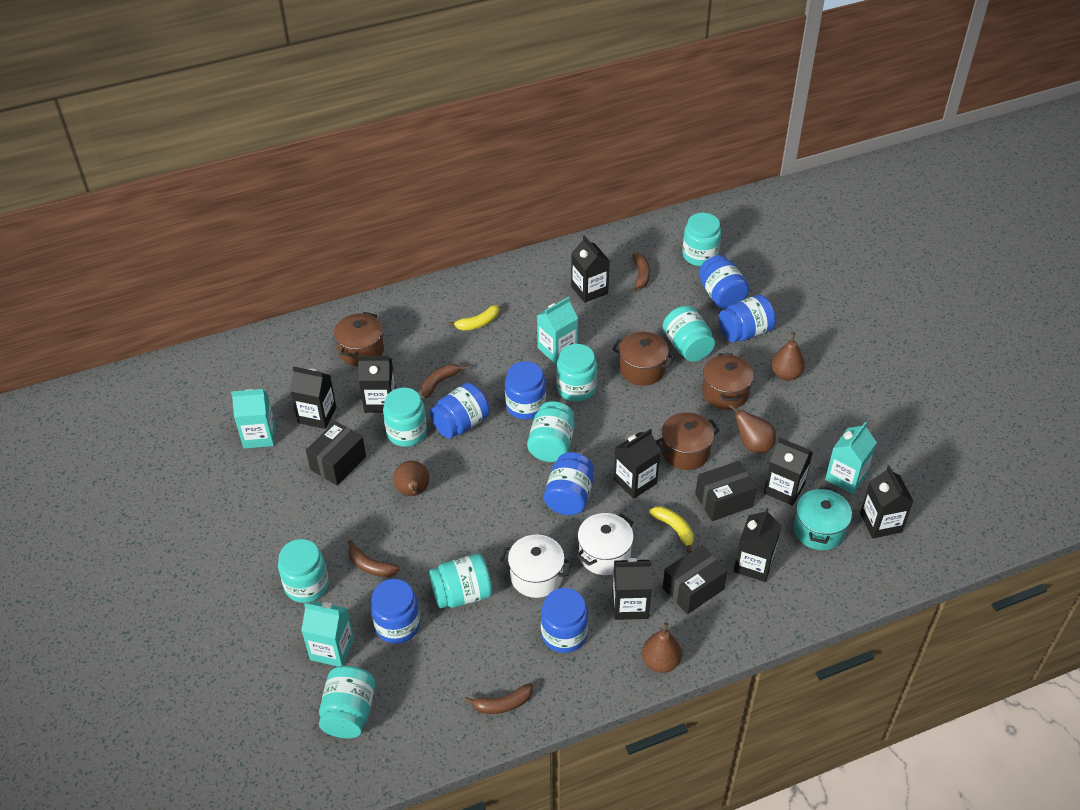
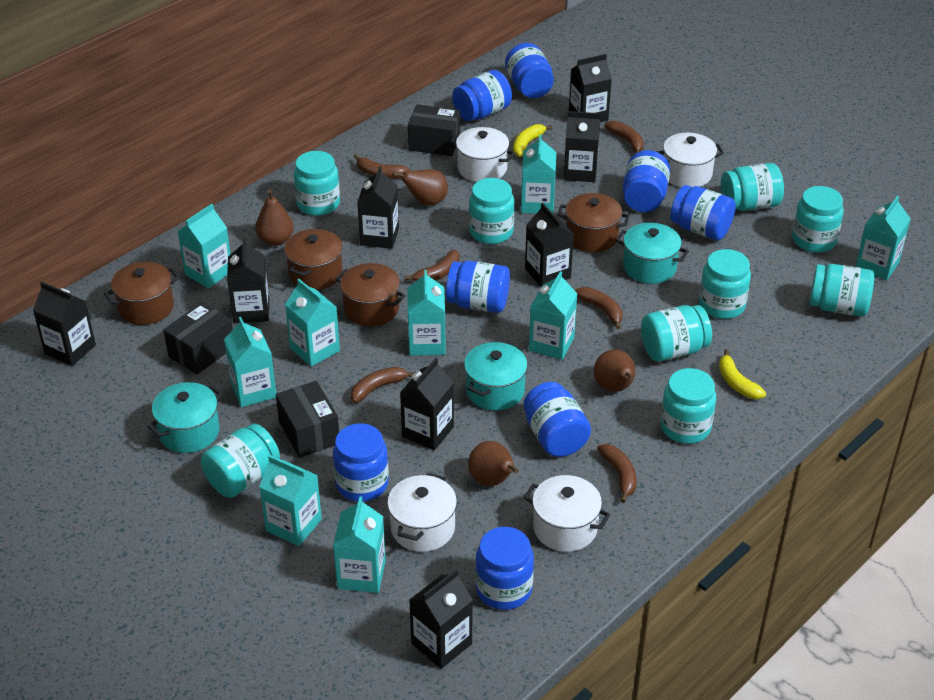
blue jar: [370,579,420,644] [430,383,490,439] [505,361,546,420] [541,588,588,653] [544,452,593,515] [699,255,749,309] [719,295,776,342] = 7 -> [333,423,389,502] [446,261,510,313] [452,70,512,121] [475,527,534,610] [505,43,554,98] [523,382,591,457] [623,150,670,212] [670,185,736,240] = 8
brown banana: [348,540,400,577] [421,364,467,398] [464,683,533,714] [632,253,650,292] = 4 -> [351,367,416,403] [354,154,410,179] [405,250,460,281] [575,287,623,329] [597,444,636,503] [604,121,644,154] = 6
turquoise carton: [231,389,275,449] [301,601,354,666] [537,297,578,364] [825,422,877,494] = 4 -> [178,204,231,288] [224,317,276,407] [259,455,322,546] [285,279,340,367] [333,497,386,593] [408,270,446,356] [521,134,556,214] [529,271,578,360] [855,196,911,280] = 9
turquoise jar: [278,539,329,603] [319,666,376,738] [383,387,427,447] [429,554,492,608] [527,401,574,462] [556,344,597,402] [663,306,715,362] [682,213,721,266] = 8 -> [201,424,280,498] [294,151,340,216] [469,178,515,244] [641,305,712,361] [660,368,716,444] [699,249,751,319] [721,163,784,211] [792,186,844,253] [810,264,875,317] = 9
turquoise pot: [794,486,852,550] = 1 -> [147,382,223,453] [464,342,528,411] [616,223,689,284] = 3
white pot: [500,535,572,598] [577,513,634,575] = 2 -> [387,473,457,552] [450,127,515,182] [524,475,610,552] [656,133,724,187] = 4

